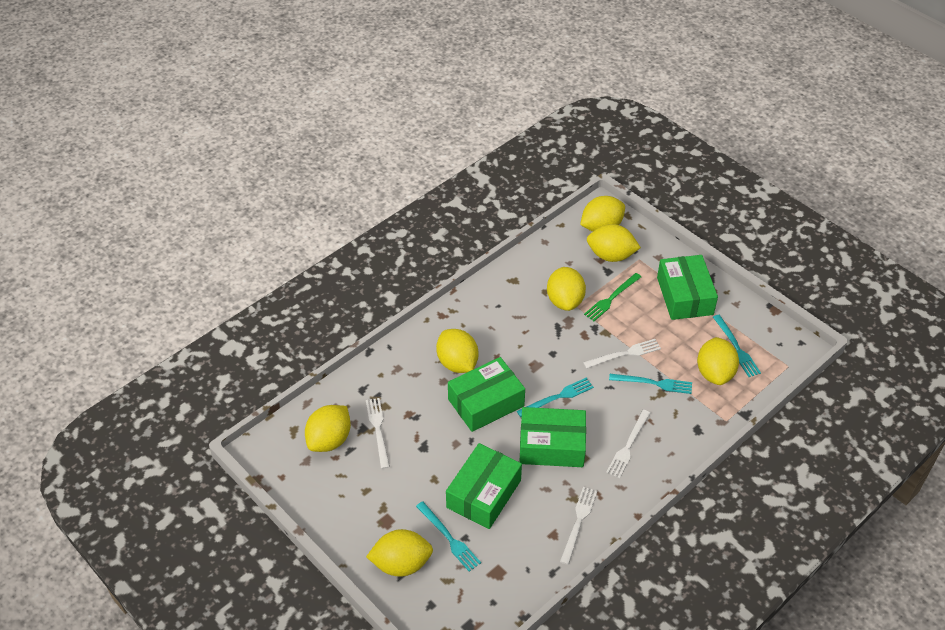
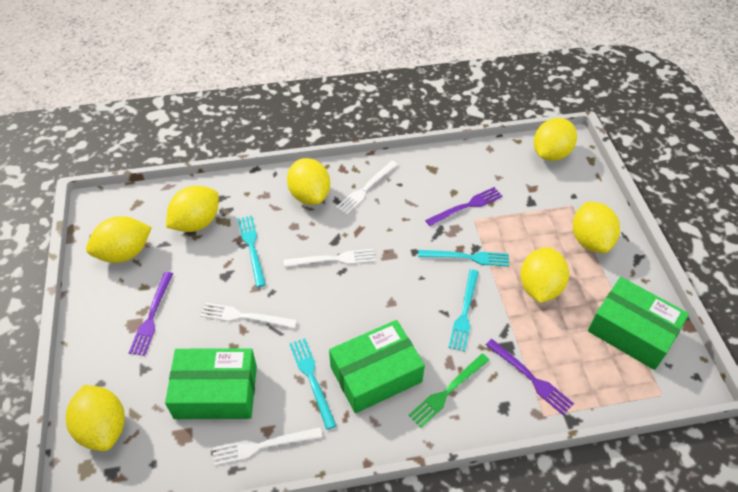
green box: [446,443,522,529] [448,357,525,432] [519,407,586,467] [657,255,718,320] = 4 -> [165,348,257,419] [329,320,425,413] [588,277,689,370] = 3
purple fork: none = 0 -> [129,272,173,356] [425,187,503,226] [486,339,574,415] = 3

